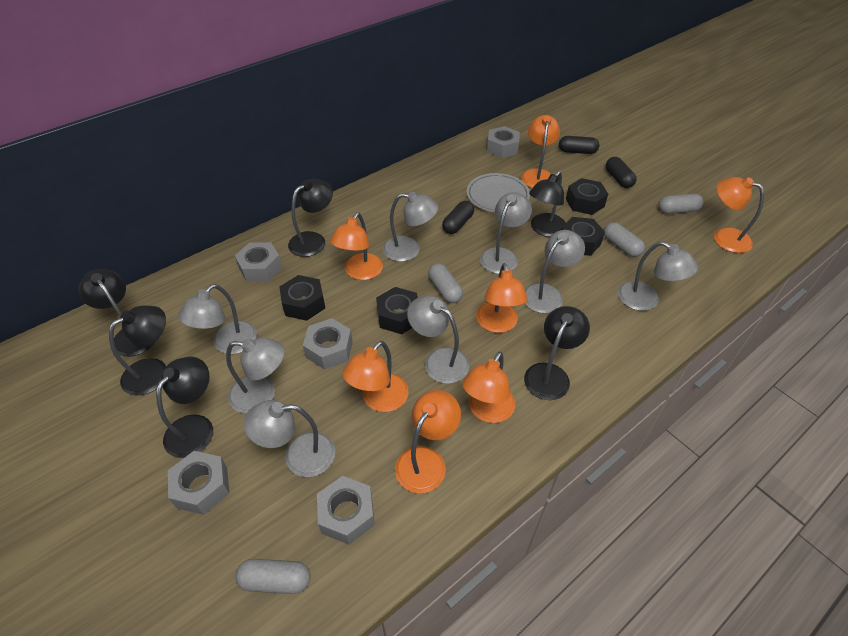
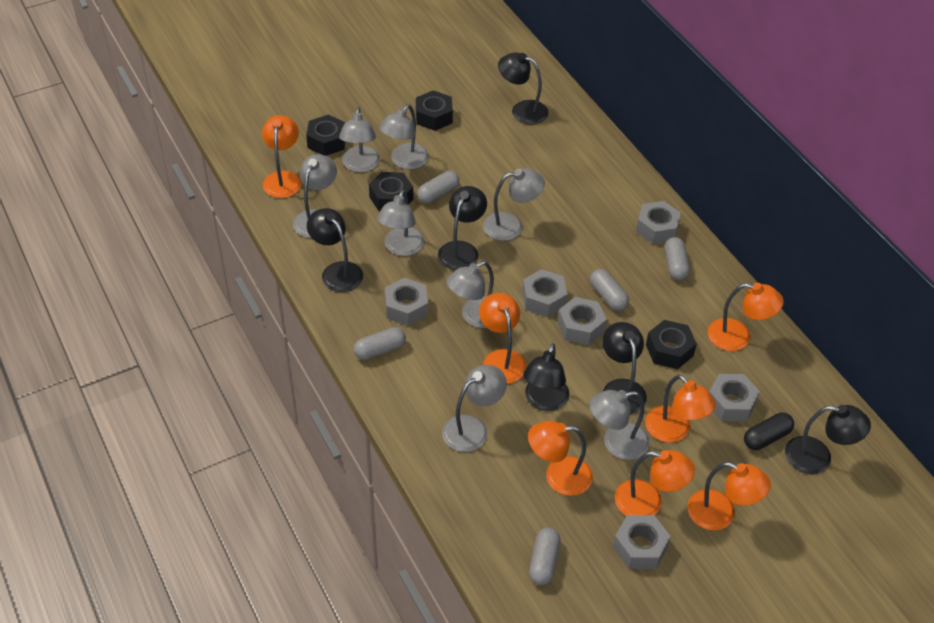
black capsule: [442,201,474,234] [559,136,600,154] [606,157,637,188] = 3 -> [744,412,794,450] = 1
grey capsule: [235,559,310,594] [428,263,463,303] [604,222,645,257] [659,194,704,214] = 4 -> [353,327,406,360] [417,171,460,204] [529,527,560,585] [590,269,629,311] [665,237,690,281] = 5
grey nut: [168,451,229,515] [235,242,282,282] [303,318,353,370] [317,476,375,545] [487,126,520,158] = 5 -> [385,278,428,326] [522,269,568,317] [558,297,606,345] [613,515,671,569] [636,201,681,244] [709,374,760,422] = 6
grey plate: [467,173,530,213] = 1 -> none = 0

